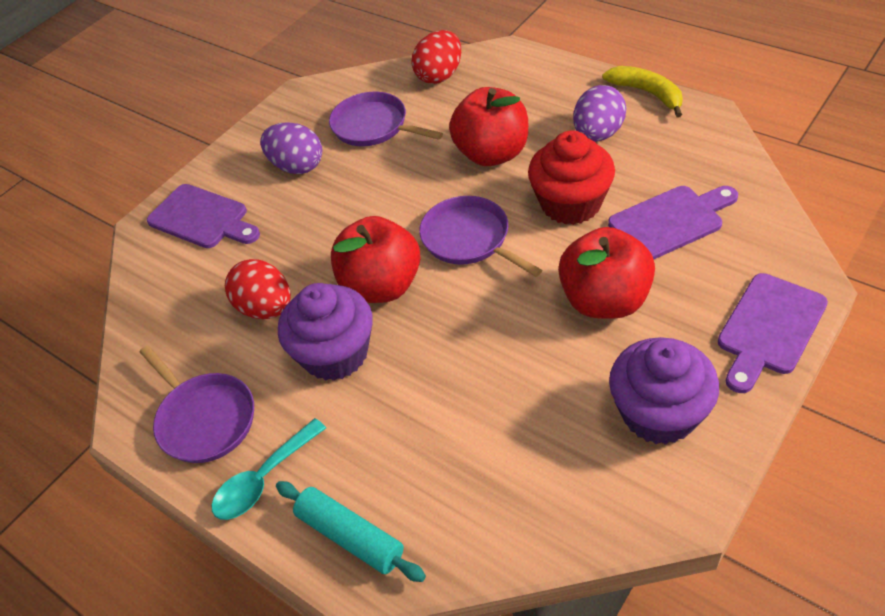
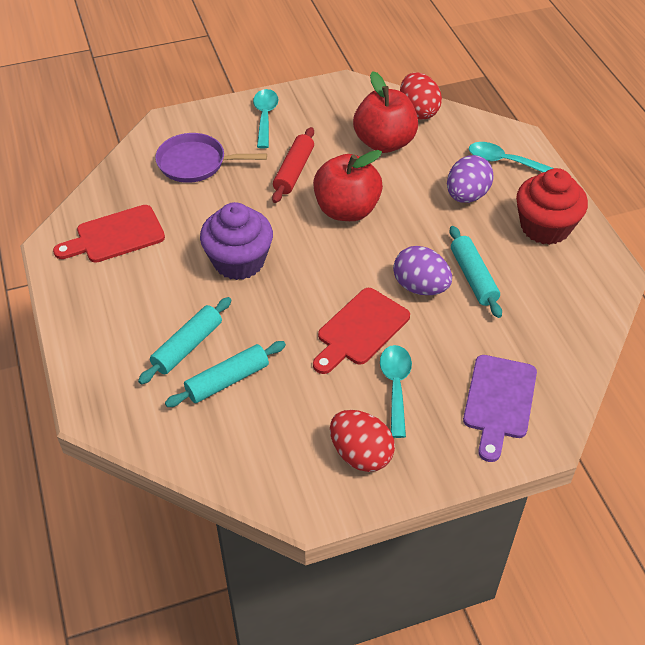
purple cupcake: [278,283,373,381] [609,337,719,445] = 2 -> [200,202,273,280] = 1
purple cutting board: [147,184,260,248] [608,186,738,259] [718,273,828,393] = 3 -> [463,355,537,462] = 1
purple pan: [140,345,254,463] [329,92,443,146] [419,196,542,277] = 3 -> [155,133,267,183] = 1
red apple: [331,216,420,303] [449,87,528,166] [558,227,655,319] = 3 -> [313,150,383,221] [353,71,418,153] = 2
red cutting board: none = 0 -> [53,205,165,263] [313,288,410,374] = 2
red rolling pin: none = 0 -> [272,127,314,203] = 1
turquoise rolling pin: [276,481,426,582] = 1 -> [138,297,231,384] [165,341,286,407] [449,226,502,318] = 3
turquoise spoon: [212,418,326,520] = 1 -> [253,89,279,148] [380,345,412,438] [469,142,554,172] = 3
yellow banana: [602,66,683,118] = 1 -> none = 0

